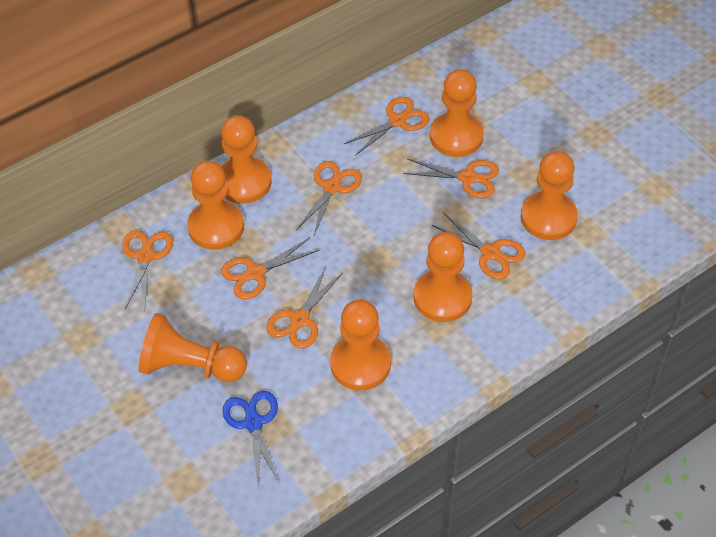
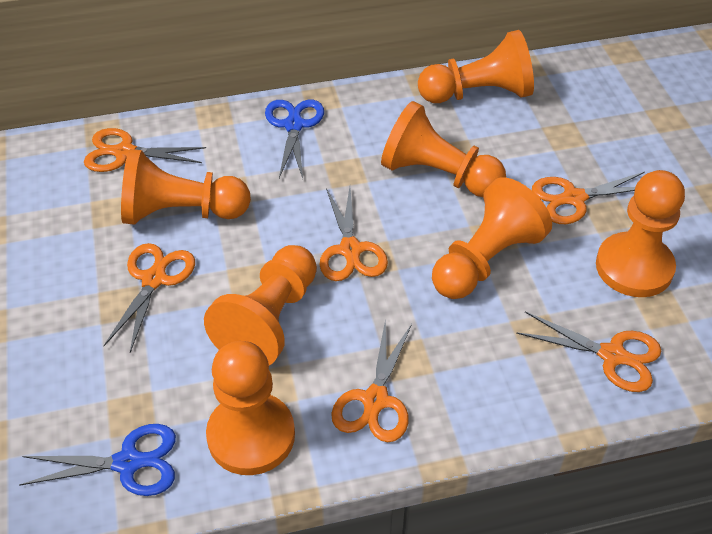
blue scissors: [222,391,280,484] = 1 -> [19,424,176,496] [265,100,324,178] = 2
orange scissors: [122,230,173,309] [221,238,319,299] [266,266,343,349] [296,161,362,235] [344,97,430,156] [403,159,499,198] [432,212,526,279] = 7 -> [84,128,206,172] [104,243,195,352] [320,187,388,281] [331,319,412,442] [516,311,661,392] [532,172,645,224] = 6

